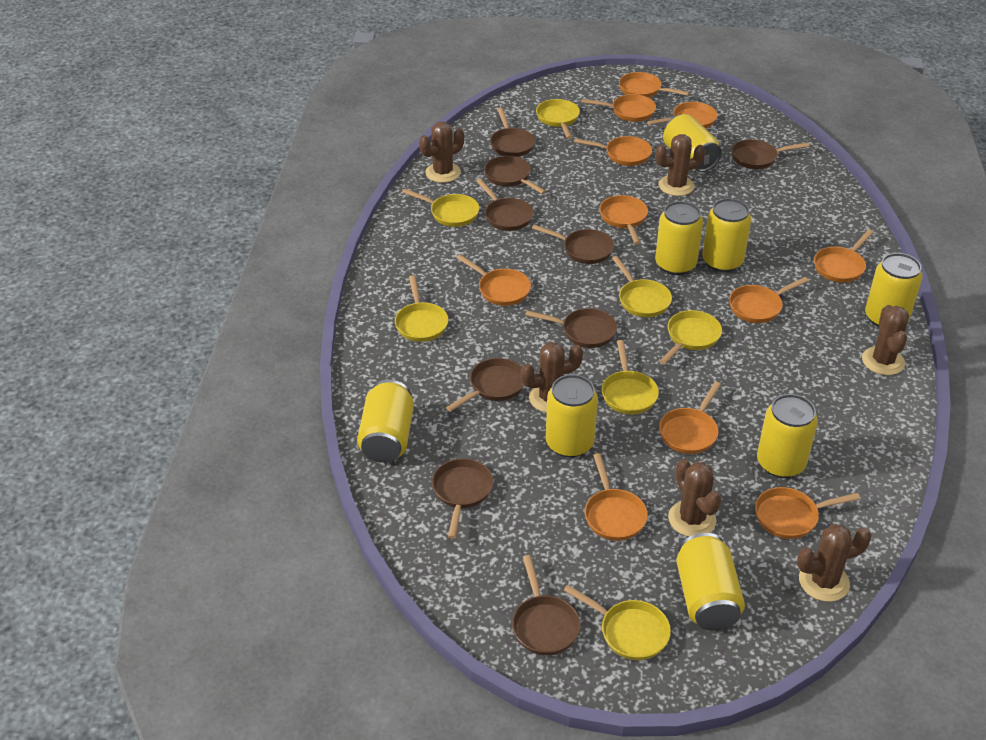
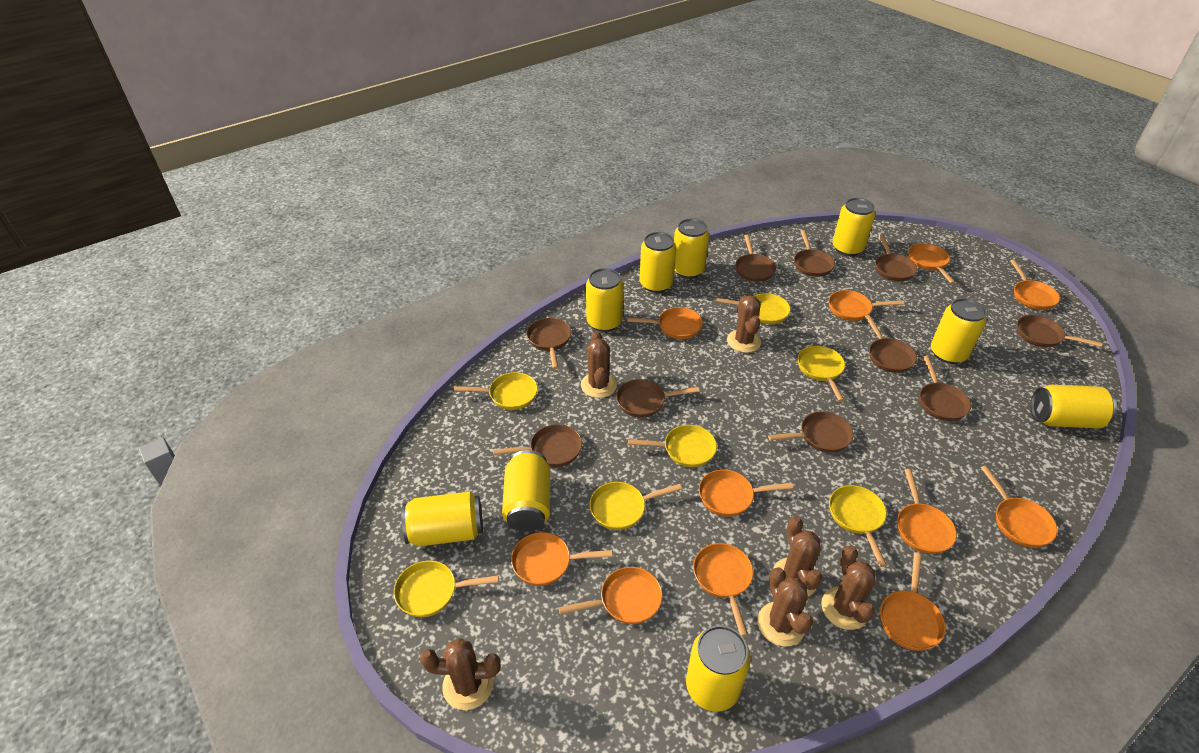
brown pan: [432,458,493,539] [446,358,524,412] [476,179,533,231] [484,156,546,194] [490,108,535,157] [512,555,580,656] [525,308,617,348] [532,224,614,264] [731,139,809,169] = 9 -> [493,424,582,467] [526,318,571,369] [616,379,700,418] [735,235,776,282] [768,411,853,453] [794,230,835,277] [865,315,917,373] [875,234,917,281] [920,356,971,421] [1017,315,1102,347] = 10
yellow can: [357,380,414,463] [546,374,598,458] [655,201,703,275] [663,114,722,172] [676,533,745,631] [702,198,752,272] [757,394,818,478] [865,253,923,327] = 8 -> [402,491,483,547] [502,450,550,532] [586,268,623,332] [639,232,676,293] [674,219,709,279] [686,625,751,712] [833,198,875,256] [931,298,987,364] [1031,385,1117,428] = 9

